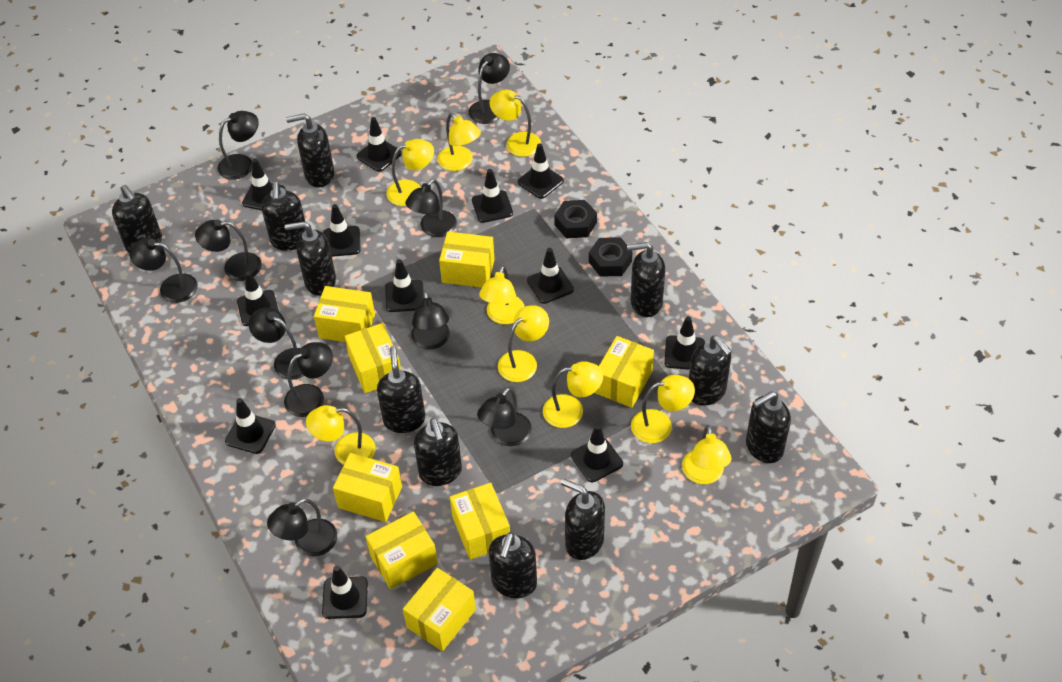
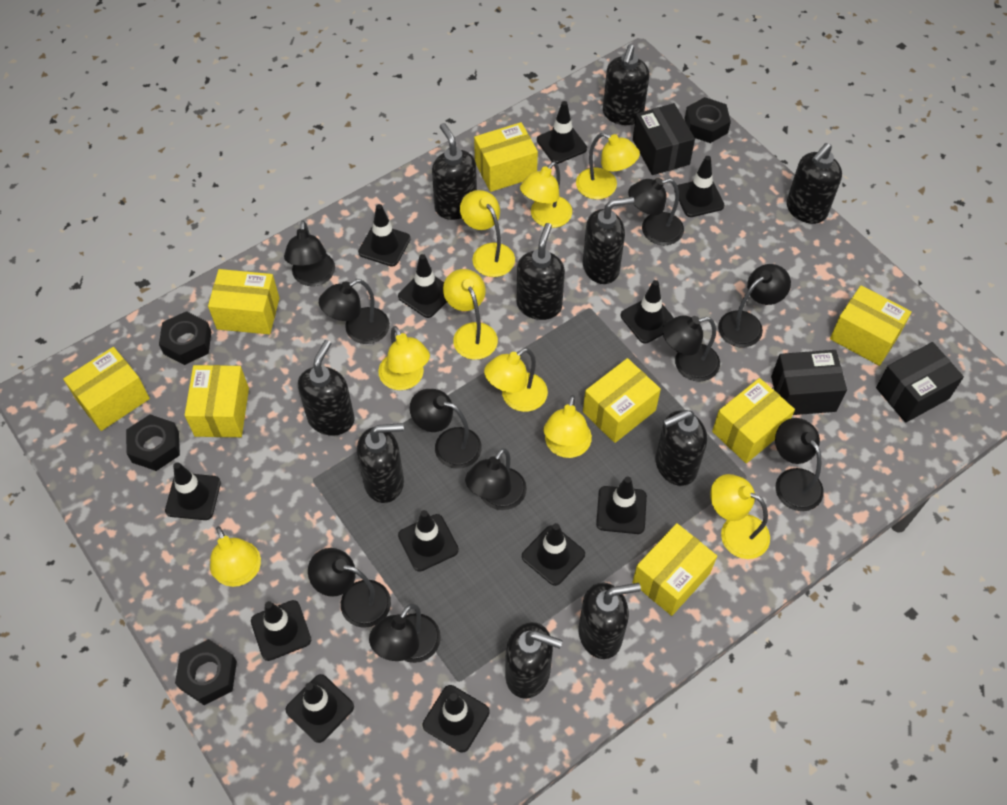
black box: none = 0 -> [633,103,695,175] [771,350,847,415] [876,342,964,423] = 3
black nut: [554,200,597,238] [589,237,633,277] = 2 -> [126,414,180,471] [159,311,211,365] [175,639,237,705] [685,97,731,143] = 4
black soap dispenser: [112,185,162,252] [261,182,306,251] [285,221,336,296] [286,114,334,187] [377,346,425,433] [414,418,462,486] [488,532,537,598] [561,479,605,560] [627,242,665,317] [689,336,732,406] [746,391,791,463] = 11 -> [298,340,355,436] [357,423,404,503] [432,123,477,220] [505,622,563,699] [517,223,565,320] [579,582,641,659] [583,197,634,284] [603,44,649,125] [656,410,707,486] [787,143,842,224] = 10

